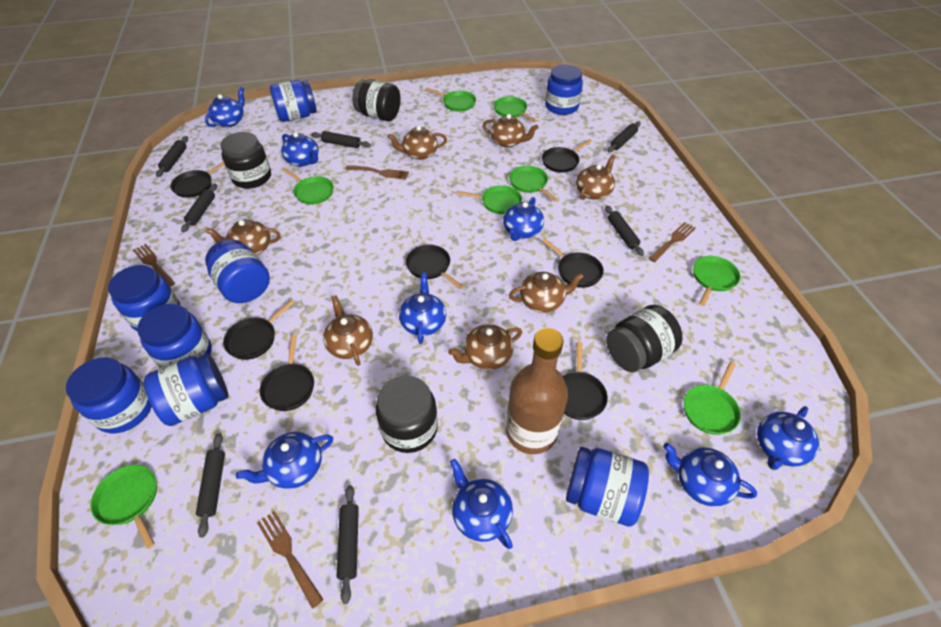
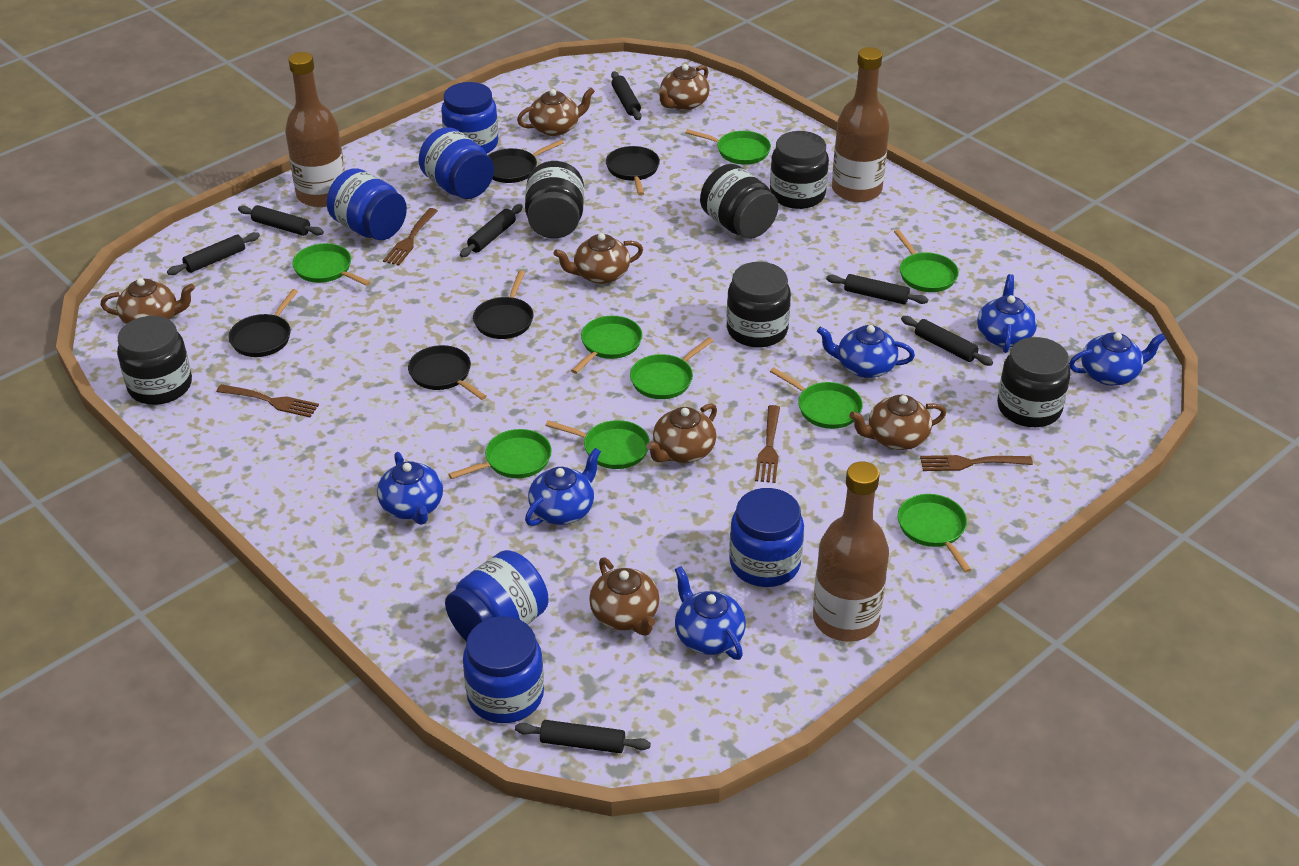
black jar: [220,132,271,189] [352,79,401,121] [376,375,438,453] [606,305,682,372] = 4 -> [117,316,192,405] [525,161,584,239] [700,164,778,239] [727,262,791,348] [770,131,829,209] [997,337,1071,427] = 6
black pan: [170,162,225,198] [223,299,295,360] [260,334,314,411] [406,245,463,289] [542,139,592,173] [542,238,604,288] [562,342,608,420] = 7 -> [228,289,298,357] [408,345,487,400] [473,270,534,339] [488,140,564,183] [606,146,660,195] = 5
blue jar: [66,357,152,433] [108,265,181,331] [137,304,212,368] [144,354,228,426] [205,239,270,303] [270,80,317,122] [545,64,583,115] [566,447,649,527] = 8 -> [327,168,407,240] [418,127,494,199] [441,82,498,153] [445,550,548,641] [463,616,544,723] [729,488,804,587] = 6
blue teapot: [205,87,245,127] [236,432,333,489] [281,132,319,167] [399,273,446,344] [450,459,513,549] [503,197,544,241] [663,443,757,507] [757,406,819,470] = 8 -> [377,452,443,525] [525,448,601,526] [675,566,746,660] [817,325,915,378] [977,274,1037,353] [1069,332,1166,386] = 6
brown bottle: [506,328,568,454] = 1 -> [285,52,345,207] [813,461,889,642] [832,47,890,202] = 3
green pan: [90,465,157,549] [283,168,334,204] [425,88,476,111] [456,185,522,214] [494,96,537,122] [509,166,558,202] [684,361,741,435] [693,256,740,306] = 8 -> [292,243,371,286] [449,429,552,479] [545,420,650,469] [571,316,642,374] [630,337,714,399] [686,129,771,165] [770,367,863,429] [894,229,959,292] [898,494,971,573] = 9

